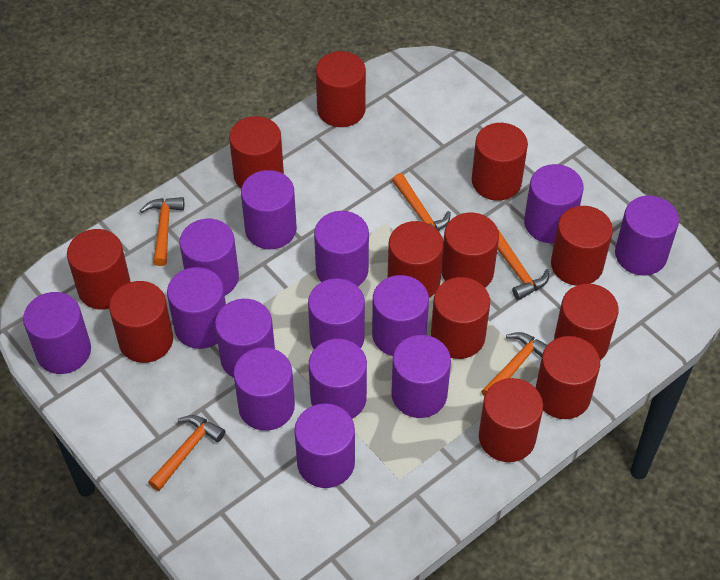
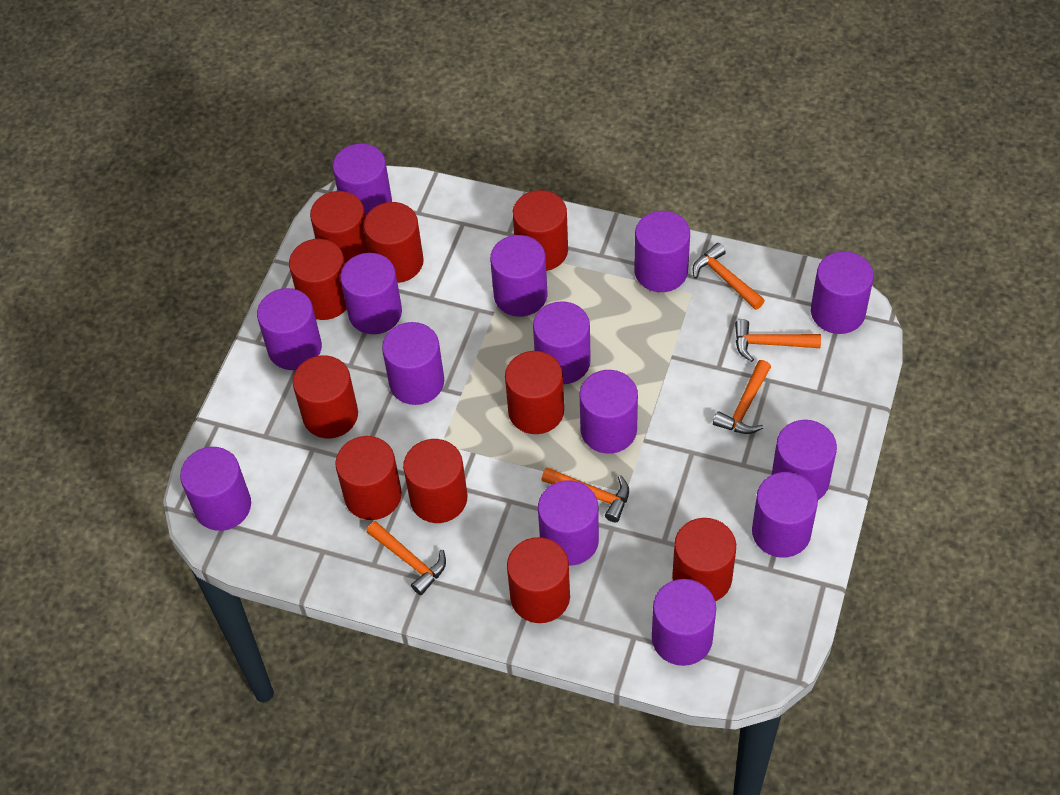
red cylinder: [67,229,131,310] [109,281,173,363] [229,116,284,188] [316,51,366,127] [388,221,444,298] [431,277,490,359] [441,213,499,287] [472,123,528,201] [479,378,543,462] [536,336,600,419] [551,206,613,286] [554,284,619,360] = 12 -> [289,239,347,320] [293,355,358,438] [310,191,369,264] [335,436,402,520] [364,202,424,283] [403,439,467,523] [505,351,564,434] [507,537,570,623] [513,190,568,271] [672,518,736,601] = 10

